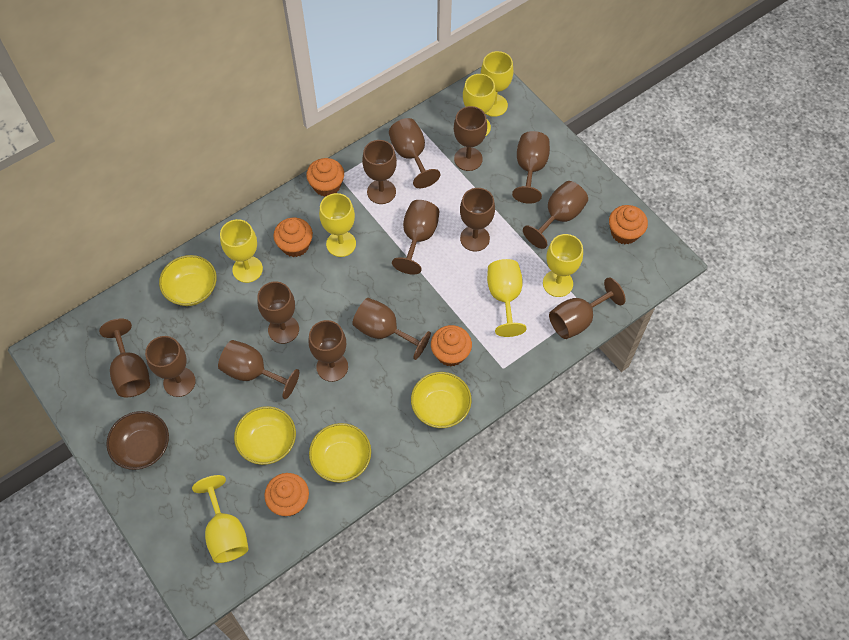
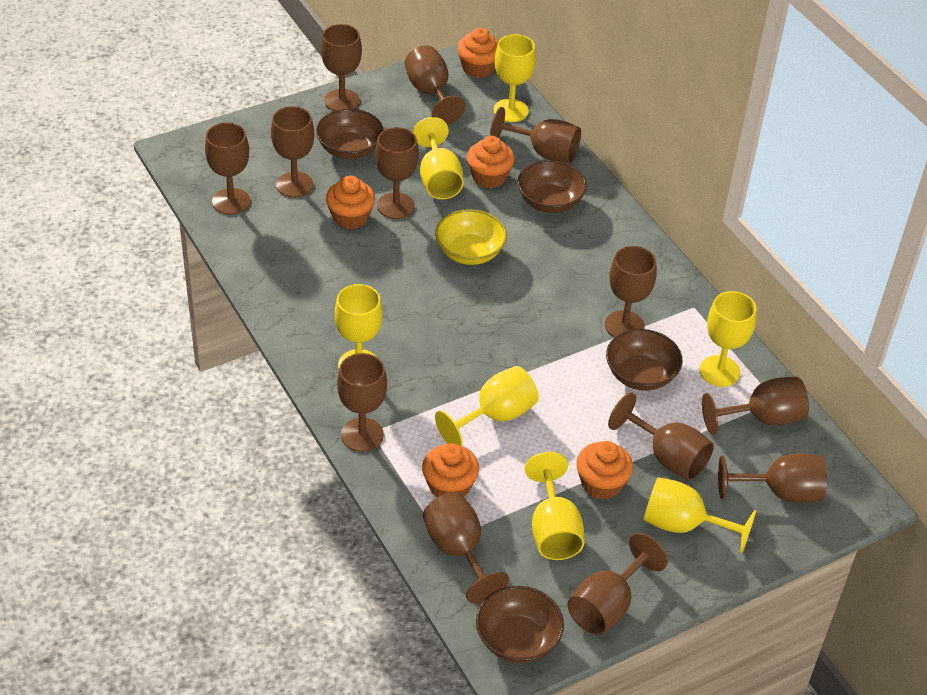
brown bowl: [106,411,169,470] = 1 -> [316,109,384,159] [476,586,564,663] [517,160,587,213] [606,329,682,391] = 4
brown goblet: [99,319,150,397] [145,336,196,397] [218,340,299,399] [257,281,299,344] [308,320,348,382] [352,298,431,360] [362,140,397,204] [389,118,440,188] [392,200,439,274] [454,106,487,171] [460,188,495,251] [512,131,550,204] [523,181,588,249] [549,278,626,339] = 14 -> [205,123,250,215] [271,106,314,198] [321,24,362,111] [337,353,387,452] [375,127,419,219] [405,46,466,124] [423,492,509,604] [490,107,581,163] [568,533,668,635] [605,246,657,337] [608,392,714,480] [702,377,809,435] [718,453,827,503] = 13
yellow bowl: [159,255,217,306] [234,406,296,465] [309,423,371,483] [411,372,472,428] = 4 -> [435,209,507,265] = 1

